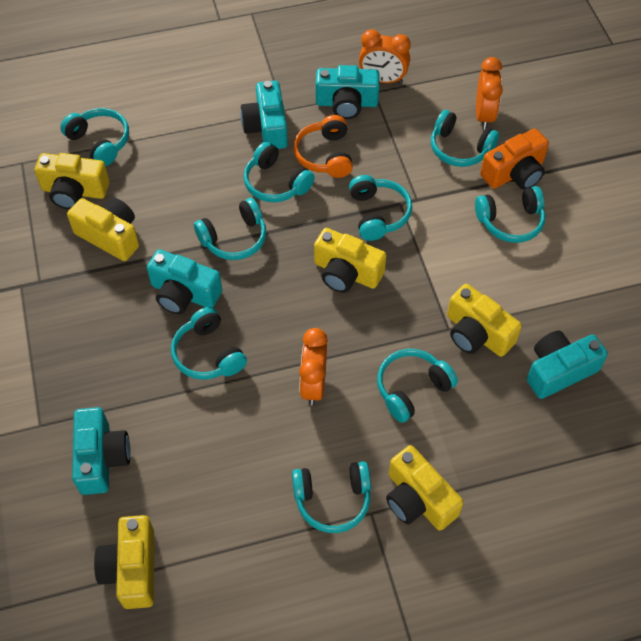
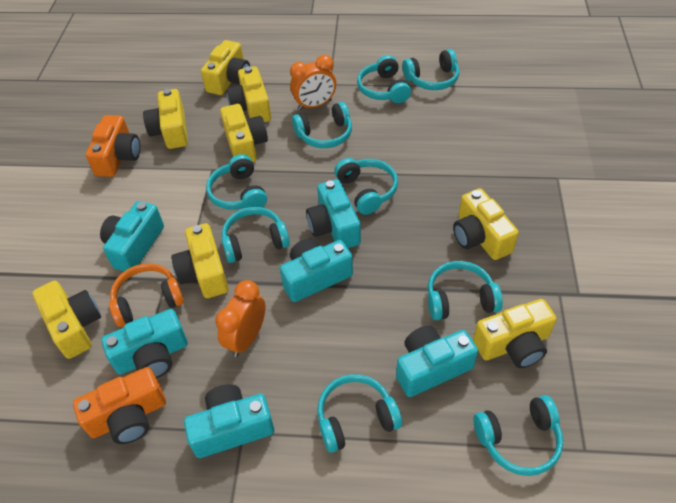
orange camera: [480,128,549,190] = 1 -> [73,367,166,444] [86,115,140,177] = 2
orange clock: [299,328,328,406] [359,29,411,84] [476,57,503,130] = 3 -> [215,280,265,357] [290,55,336,110] = 2
turquoise camera: [72,407,131,495] [147,249,222,314] [240,81,288,149] [316,65,380,119] [527,331,608,399] = 5 -> [100,201,164,271] [101,309,188,378] [184,384,274,458] [280,238,353,302] [306,179,361,248] [396,325,478,397] = 6
yellow camera: [34,153,110,209] [67,198,139,261] [94,515,154,609] [314,228,386,293] [386,445,464,531] [447,284,522,357] = 6 -> [32,281,101,359] [143,89,188,149] [171,223,229,298] [201,40,250,95] [220,104,268,162] [227,66,271,122] [453,188,519,260] [473,299,556,368] = 8

